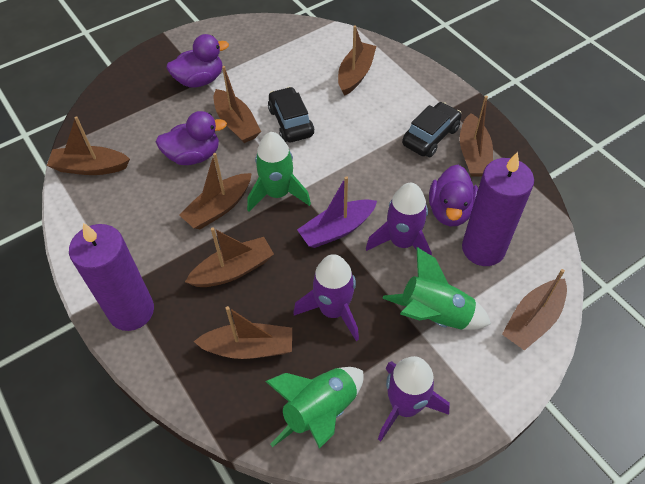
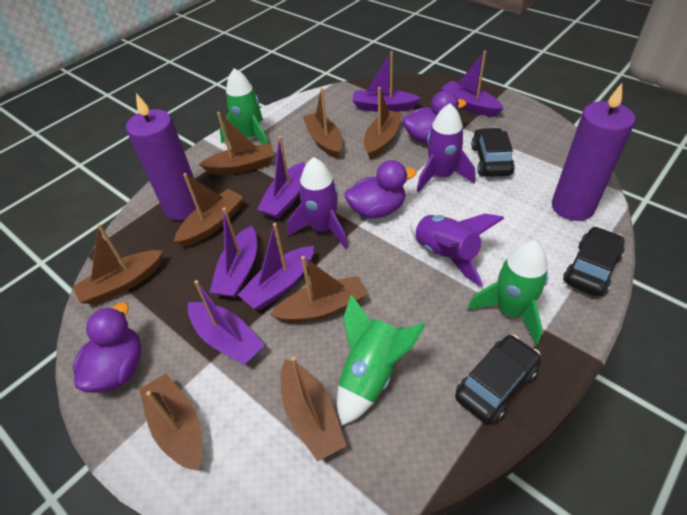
black car: [268,87,314,142] [402,102,462,157] = 2 -> [455,335,540,423] [471,128,515,177] [563,226,625,296] = 3
purple boat: [297,176,377,248] = 1 -> [188,280,264,365] [210,207,257,297] [238,223,314,310] [257,136,305,219] [352,51,421,112] [441,51,504,117] = 6

